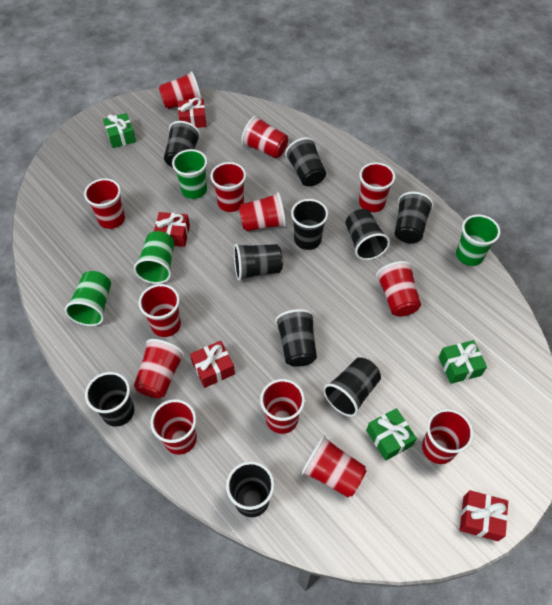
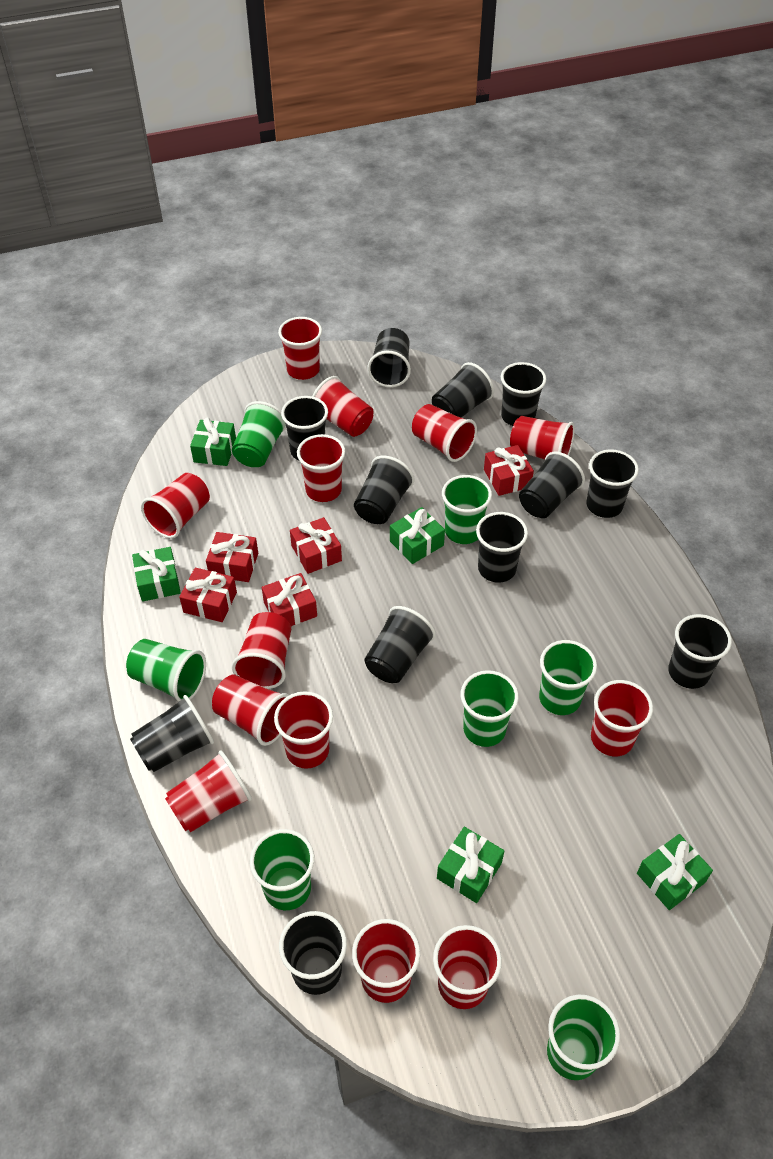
black cup: [85,372,135,427] [164,121,201,168] [226,461,275,517] [234,244,283,281] [275,309,317,367] [285,137,326,186] [291,199,328,250] [323,357,381,417] [346,209,390,260] [395,192,434,243] = 10 -> [130,695,214,772] [279,911,347,995] [281,396,328,460] [354,456,415,524] [364,606,436,683] [368,328,411,387] [432,362,494,418] [476,512,528,583] [501,362,546,426] [519,451,585,518] [586,449,639,518] [668,614,732,689] = 12
green cup: [65,271,111,326] [134,231,174,284] [172,149,207,199] [456,214,501,266] = 4 -> [126,639,206,702] [232,401,286,467] [250,829,314,910] [442,475,492,544] [461,670,519,747] [539,640,597,715] [547,995,620,1080] = 7
green gift: [103,113,136,148] [366,408,417,461] [439,340,487,384] = 3 -> [132,547,181,602] [190,418,236,466] [390,507,445,564] [437,827,504,903] [637,834,713,910] = 5
red gift: [154,212,190,247] [178,98,207,128] [190,341,235,388] [460,490,508,541] = 4 -> [179,568,237,622] [206,532,258,582] [262,573,317,626] [290,517,342,574] [484,445,534,496] = 5

